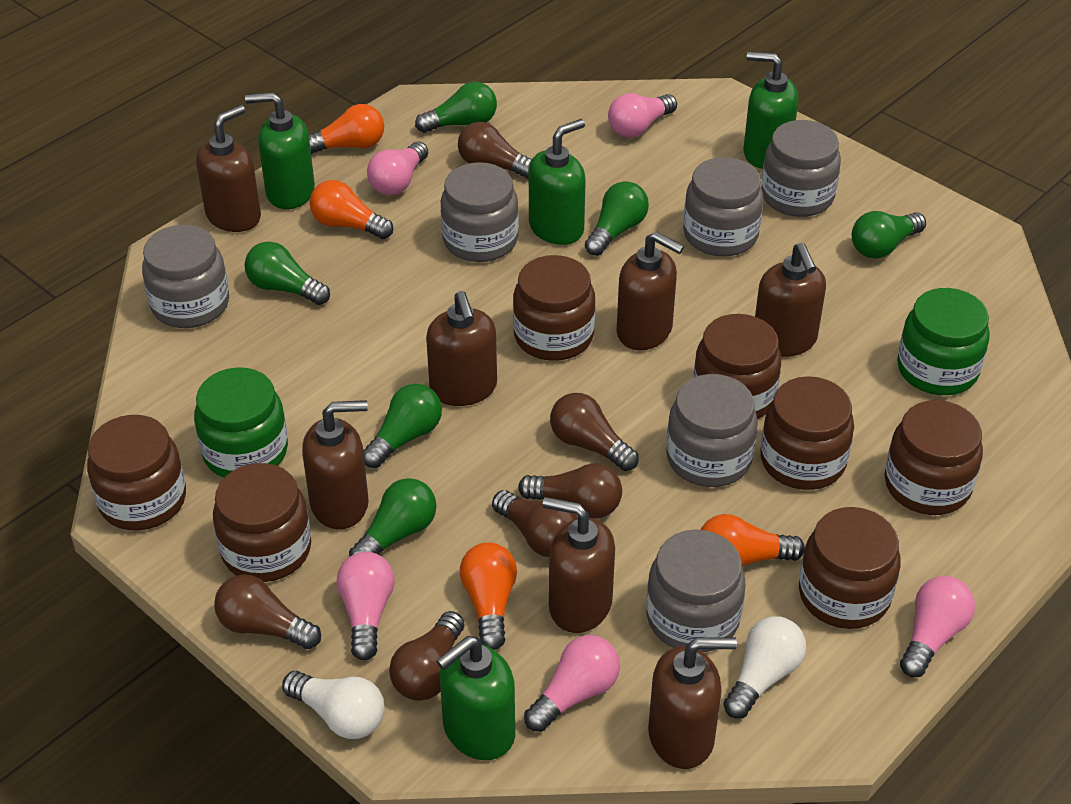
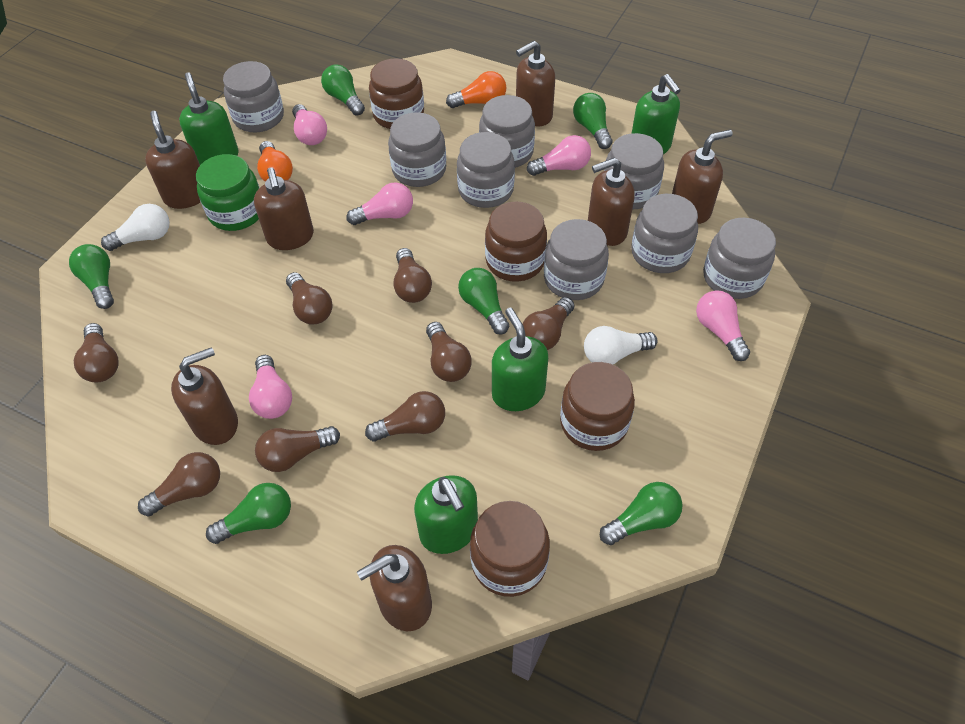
brown jar: [87,415,186,531] [213,463,311,582] [513,255,596,361] [693,314,781,419] [760,376,854,490] [799,507,901,629] [885,400,983,515] = 7 -> [369,58,424,129] [470,501,550,597] [485,201,547,282] [560,362,635,451] = 4
brown light bulb: [214,574,321,649] [389,611,464,701] [458,122,532,179] [492,490,578,557] [518,463,622,518] [550,393,639,471] = 6 -> [74,323,119,383] [138,452,220,517] [255,426,340,472] [286,272,333,325] [365,391,445,442] [393,248,432,303] [426,322,472,382] [523,297,574,350] = 8
green jar: [194,367,288,478] [897,288,990,395] = 2 -> [196,154,259,231] = 1
grey jar: [142,225,229,328] [441,162,519,262] [647,529,745,652] [666,374,758,487] [683,157,764,257] [761,120,841,217] = 6 -> [223,61,284,132] [388,112,446,187] [457,132,515,208] [479,95,535,168] [544,219,609,300] [604,133,664,209] [631,194,698,273] [703,218,776,299] = 8
orange light bulb: [309,104,384,154] [310,180,393,239] [460,543,517,650] [701,514,805,566] = 4 -> [257,141,293,182] [446,71,506,108] = 2

